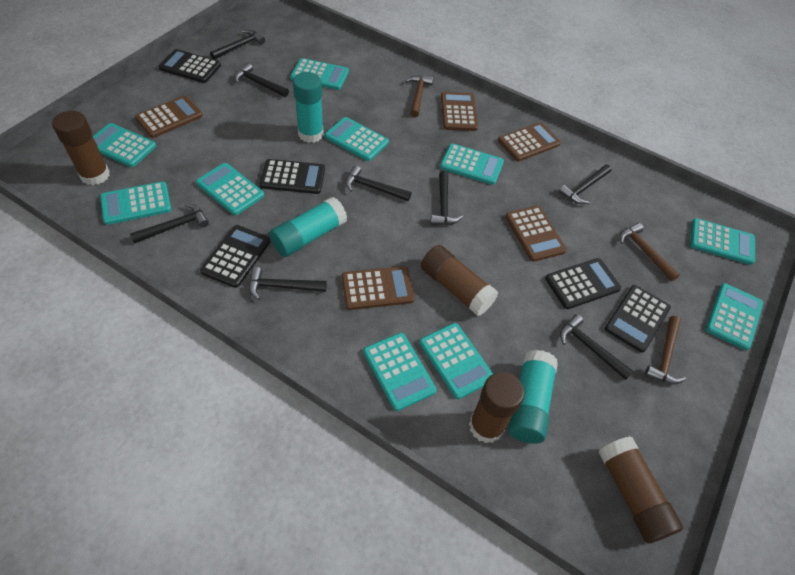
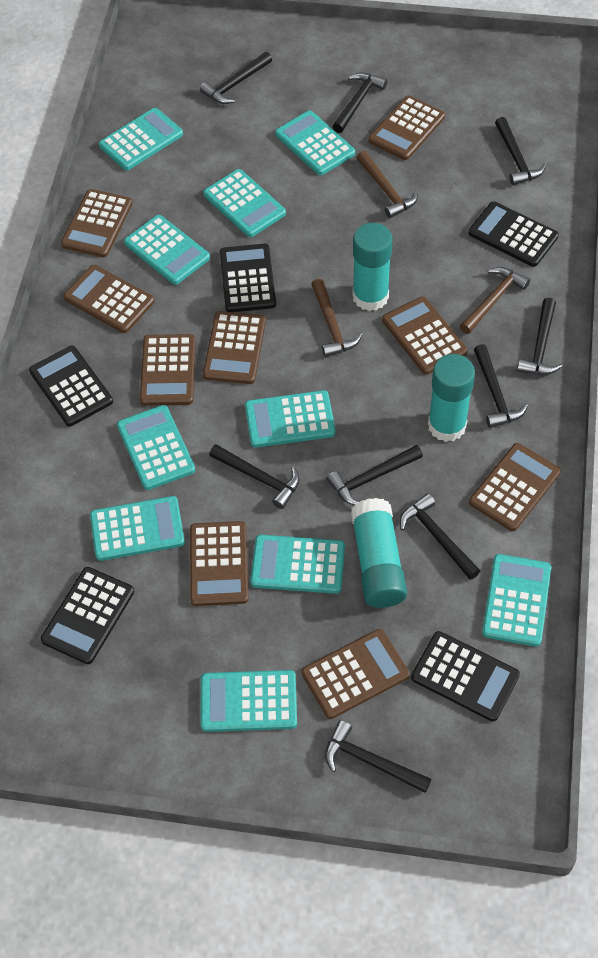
black hammer: [130,203,209,244] [210,30,265,60] [234,63,289,97] [249,267,327,300] [346,165,411,201] [430,171,463,225] [559,164,612,204] [560,314,634,380] = 8 -> [200,52,272,104] [209,444,300,509] [325,720,431,793] [327,445,423,505] [332,73,388,133] [400,493,480,580] [474,344,528,428] [495,117,546,185] [517,298,563,375] = 9
brown calculator: [135,96,203,138] [342,266,414,310] [441,92,478,131] [498,122,561,161] [505,206,567,262] = 5 -> [61,189,133,257] [63,265,155,333] [140,334,196,406] [190,521,249,606] [203,311,266,384] [301,629,410,719] [368,96,445,160] [382,296,467,375] [469,443,561,531] = 9
brown glue stick: [52,111,110,186] [421,245,498,316] [469,372,525,443] [598,436,683,543] = 4 -> none = 0

